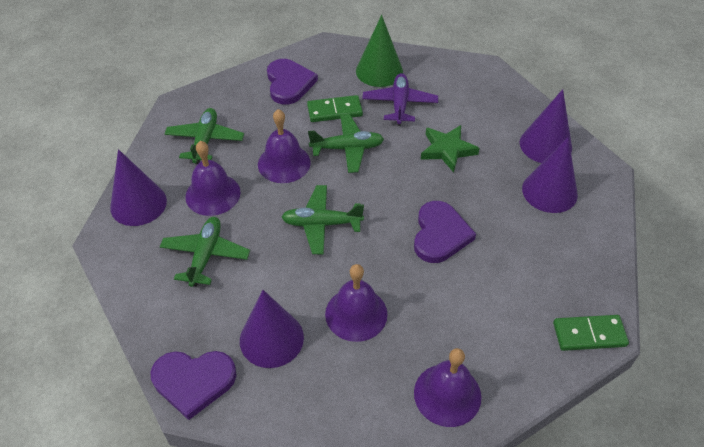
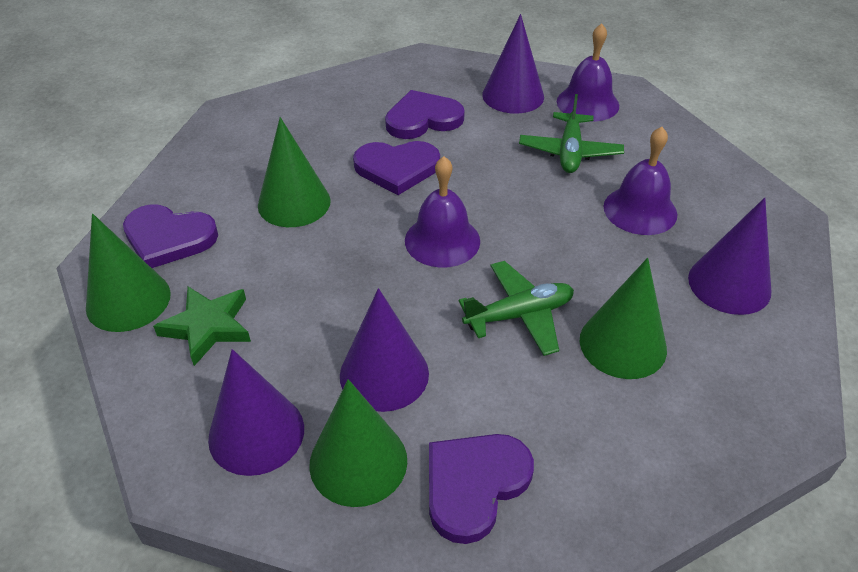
green cone: [356,15,403,87] = 1 -> [86,213,171,332] [258,117,331,227] [309,379,407,507] [580,258,667,379] = 4
green domino: [307,95,363,122] [553,315,629,351] = 2 -> none = 0
green plane: [160,217,250,287] [164,108,244,164] [282,185,364,254] [308,114,384,173] = 4 -> [459,261,574,356] [519,94,624,173] = 2
purple bell: [185,141,241,216] [258,109,311,183] [325,264,388,342] [414,348,481,427] = 4 -> [405,156,480,268] [557,23,619,122] [603,127,677,235] = 3
purple heart: [151,351,237,420] [267,59,318,105] [414,201,476,263] = 3 -> [123,205,218,268] [353,141,440,195] [385,90,465,139] [429,434,534,544] = 4
purple plane: [362,73,438,126] = 1 -> none = 0

